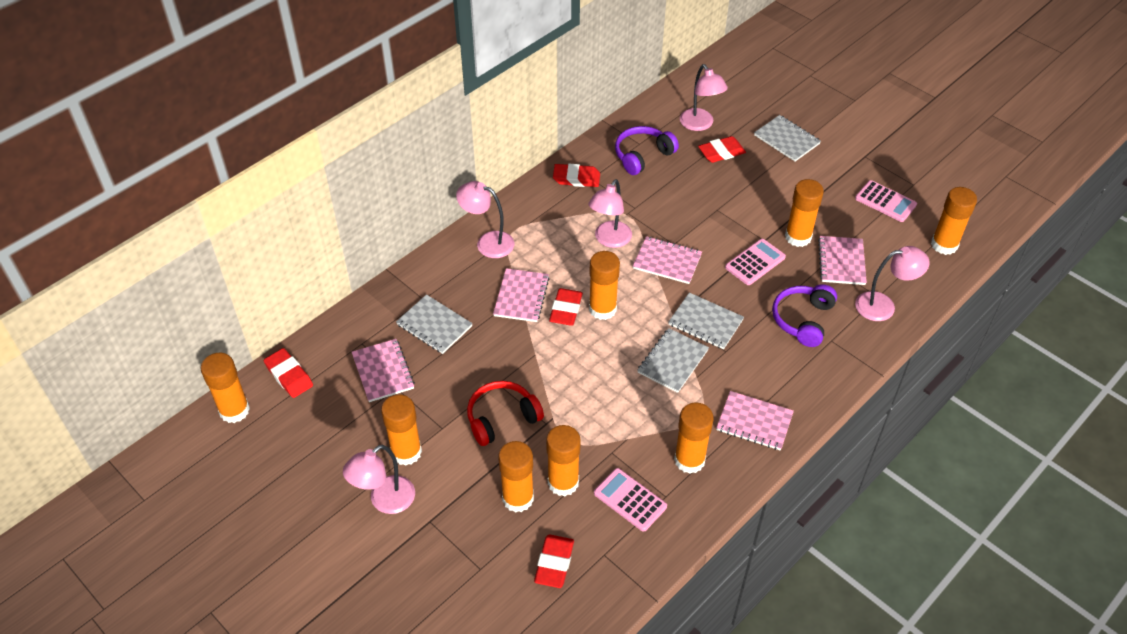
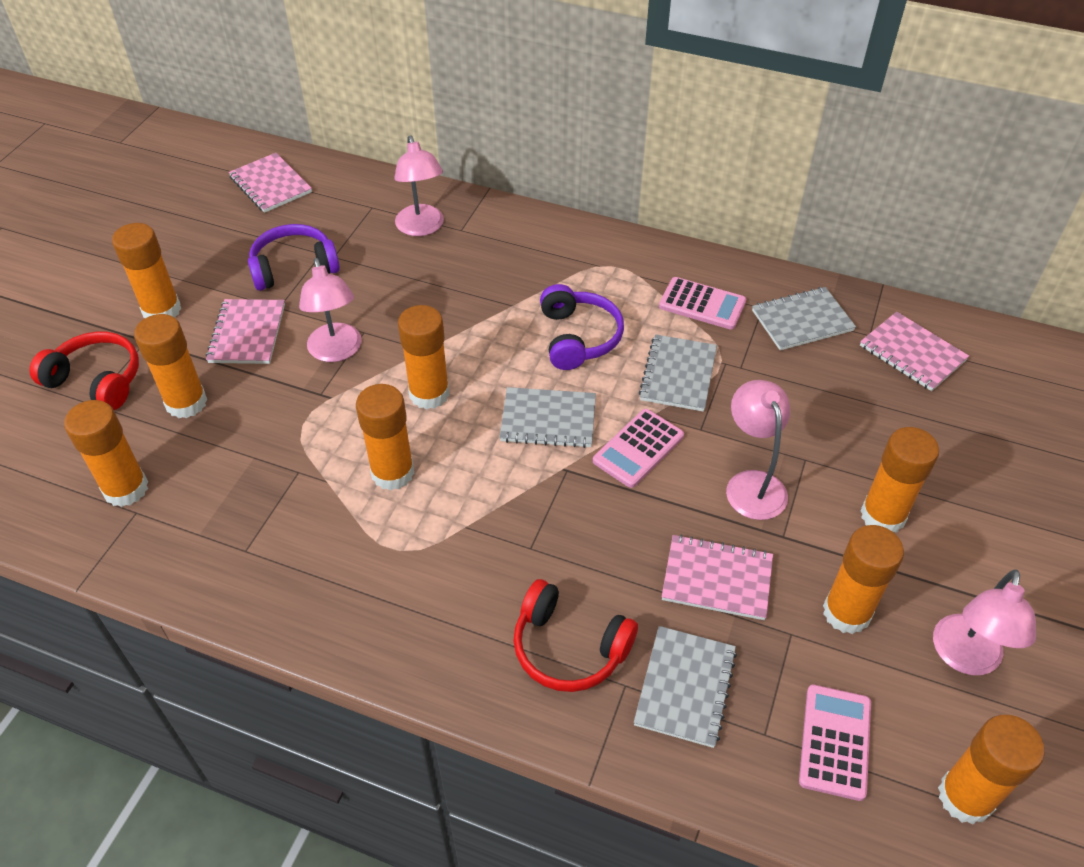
pink lamp: [343,445,415,514] [456,181,514,258] [588,179,632,248] [680,64,728,131] [855,246,930,321] = 5 -> [299,258,362,362] [394,135,444,236] [726,380,790,520] [933,570,1036,675] = 4
pink notebook: [352,339,415,402] [493,268,549,322] [633,236,702,284] [716,391,794,450] [818,236,867,285] = 5 -> [206,299,285,364] [228,153,312,213] [662,535,773,620] [860,312,969,391] = 4
red eraser: [264,348,313,398] [534,534,574,588] [549,288,583,326] [553,164,600,187] [698,136,746,163] = 5 -> none = 0
red headphones: [467,381,544,446] = 1 -> [29,331,139,410] [513,579,638,692] = 2

